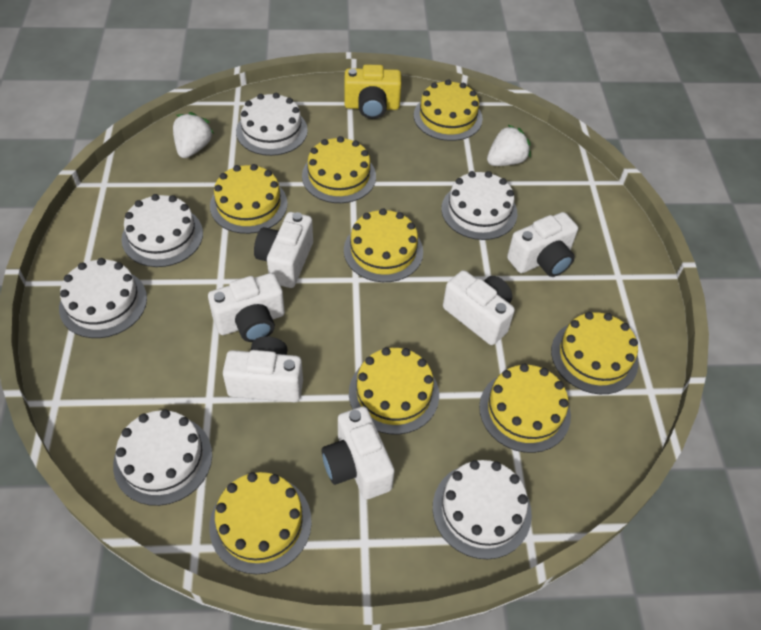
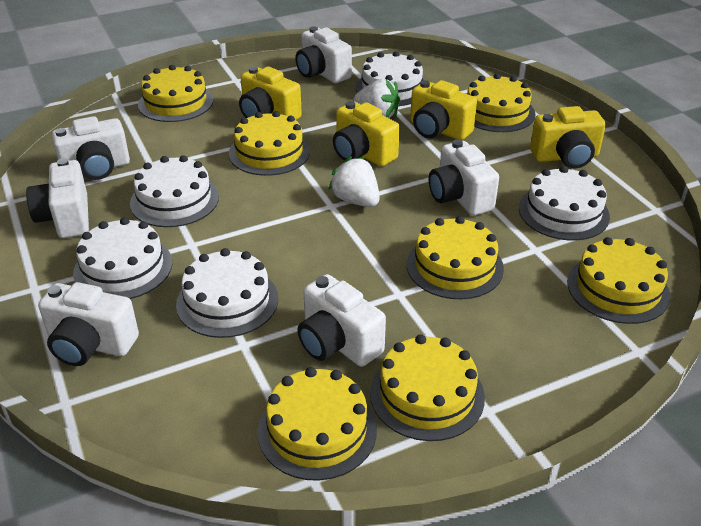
white cake: [59,258,147,338] [113,409,212,506] [121,194,203,267] [236,93,308,156] [433,460,532,559] [441,171,517,240] = 6 -> [73,217,173,299] [130,155,219,227] [176,248,278,338] [356,51,423,106] [519,166,610,240] = 5
yellow cake: [209,472,312,574] [210,164,288,234] [302,136,376,203] [344,208,423,282] [349,347,439,435] [414,79,483,141] [479,364,571,453] [551,312,639,394] = 8 -> [138,65,213,122] [229,111,310,176] [258,367,377,481] [370,335,485,441] [407,216,504,299] [467,73,535,132] [567,237,670,324] = 7
yellow camera: [344,64,401,119] = 1 -> [239,66,302,120] [333,101,400,167] [410,80,477,140] [530,106,606,168] = 4

